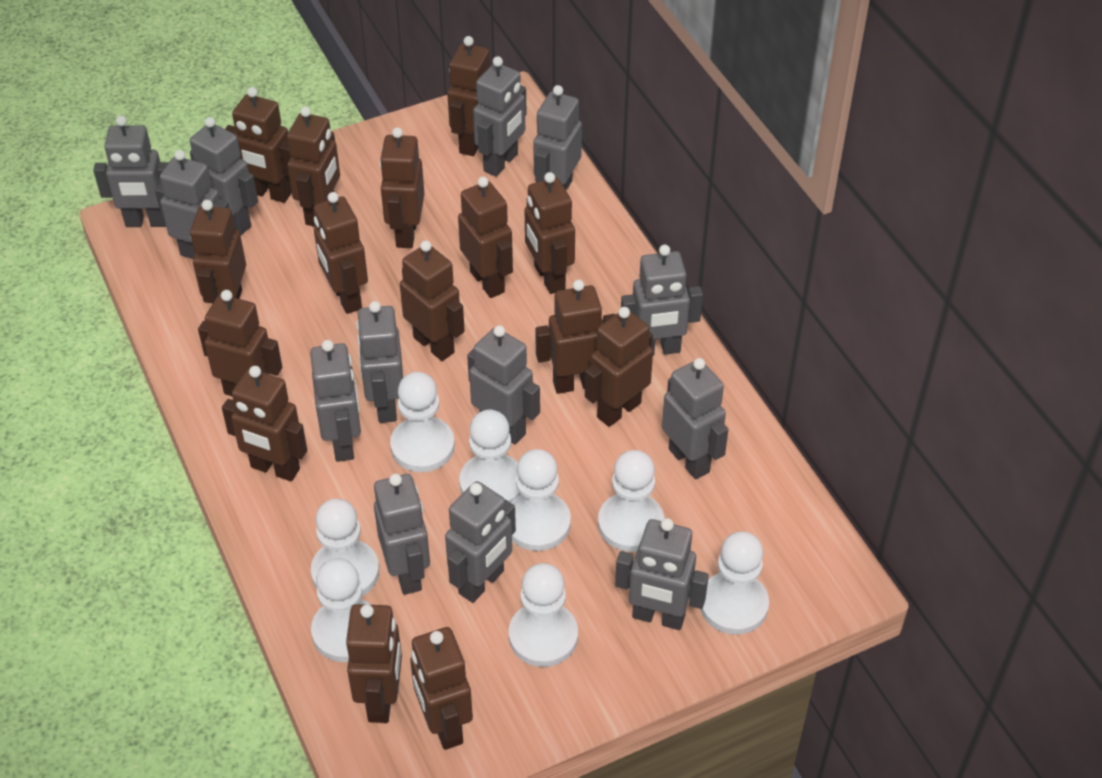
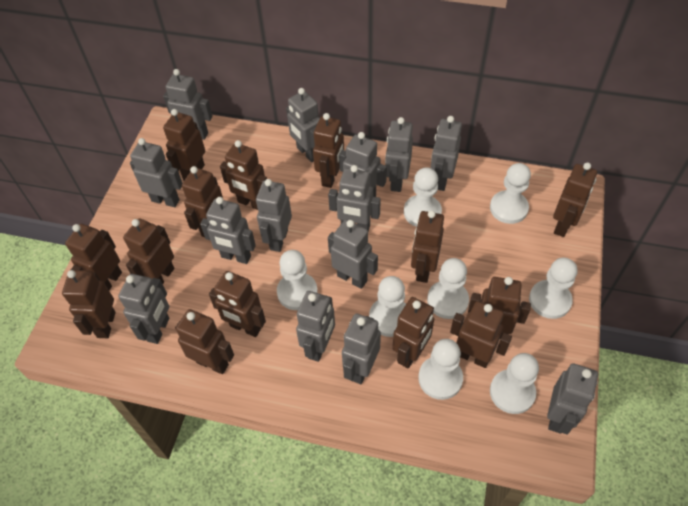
brown robot: [190,200,246,304] [198,290,282,396] [222,366,307,481] [225,87,292,203] [287,106,340,227] [314,192,368,314] [346,604,402,723] [379,127,424,248] [400,240,465,361] [410,627,473,750] [447,36,490,156] [458,177,513,298] [525,172,575,294] [535,280,615,394] [585,307,653,427] = 15 -> [62,270,116,338] [65,224,122,290] [123,218,174,284] [163,109,205,180] [175,309,234,374] [182,166,223,237] [209,271,266,337] [220,140,267,210] [313,113,344,188] [392,297,434,368] [411,210,444,283] [450,301,512,368] [468,277,531,339] [553,162,597,237] = 14
grey robot: [93,116,169,227] [155,150,229,259] [190,117,258,235] [310,340,361,462] [356,301,403,423] [374,474,430,595] [445,481,516,603] [467,325,540,445] [473,56,526,177] [533,85,582,190] [615,518,709,630] [621,245,703,356] [662,358,728,479] = 13 -> [118,274,169,344] [130,138,182,207] [163,69,213,140] [200,197,256,264] [256,179,292,252] [286,88,320,162] [296,291,335,362] [328,165,381,232] [328,220,378,289] [339,132,387,197] [342,313,381,384] [385,117,413,192] [431,116,462,191] [547,363,598,435] = 14

